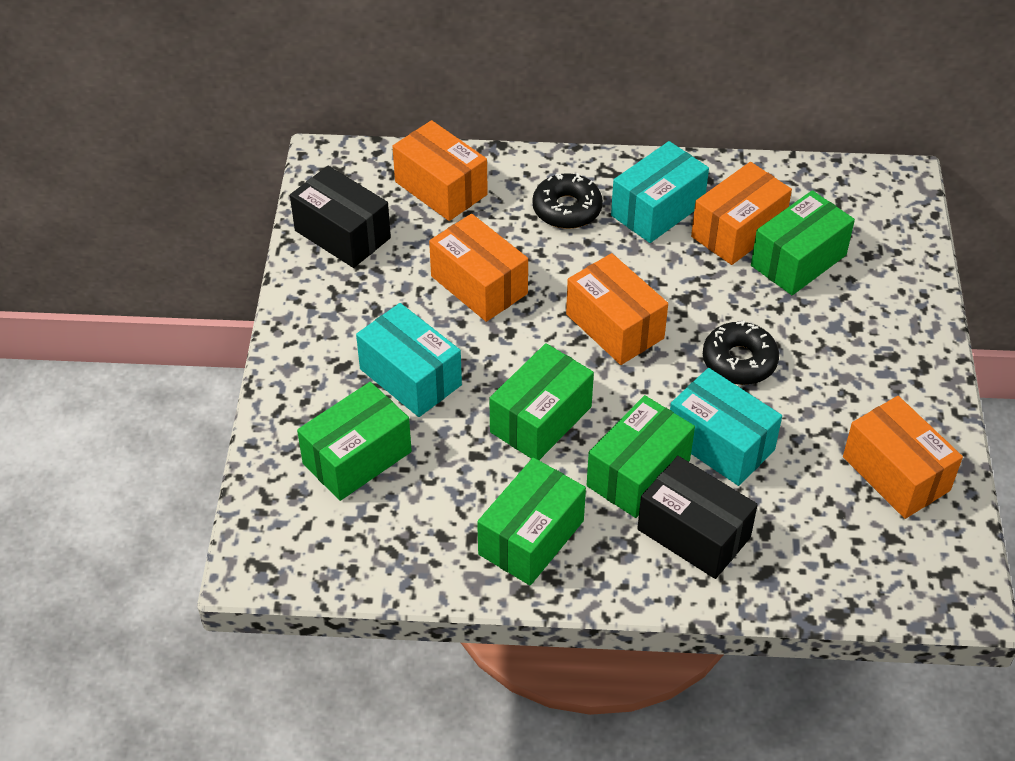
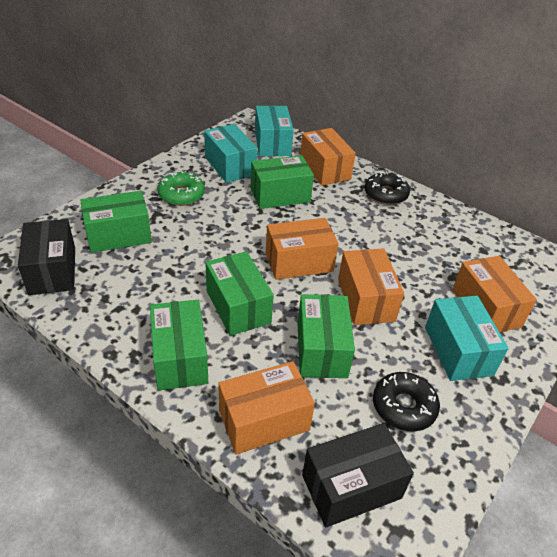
green donut: none = 0 -> [157,171,205,206] = 1

